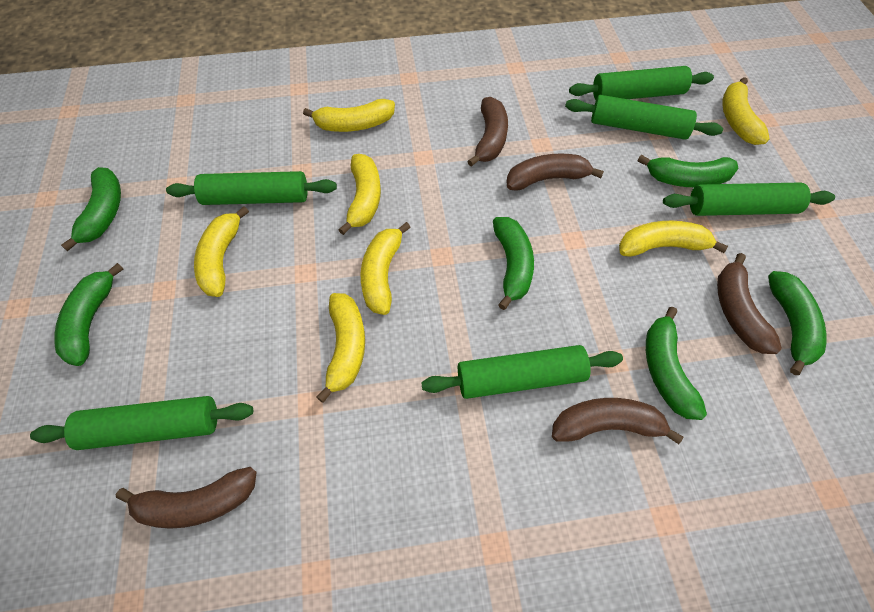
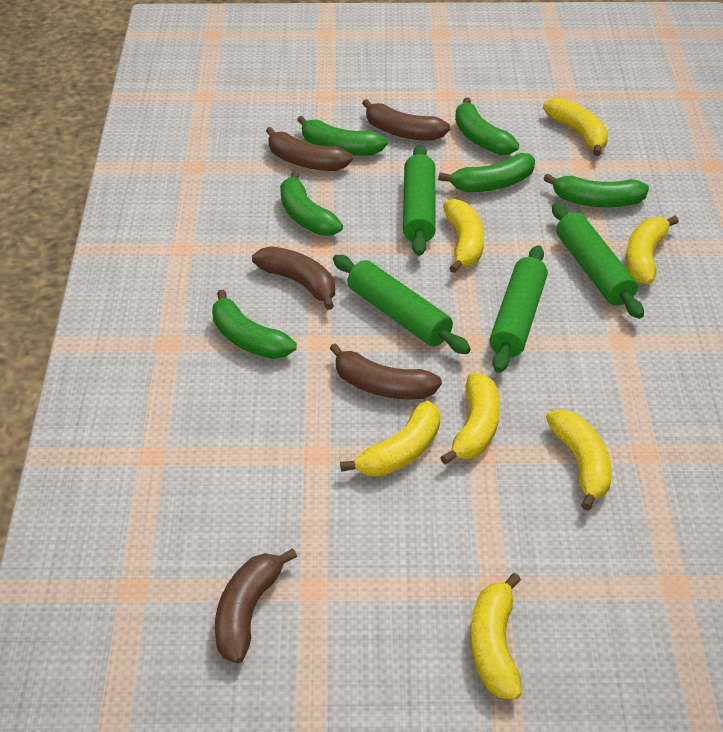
green rolling pin: [30,396,253,450] [166,171,337,205] [421,345,623,399] [565,95,723,140] [569,66,714,100] [663,182,835,216] = 6 -> [333,255,471,354] [403,145,436,256] [489,245,548,373] [552,203,644,319] = 4

